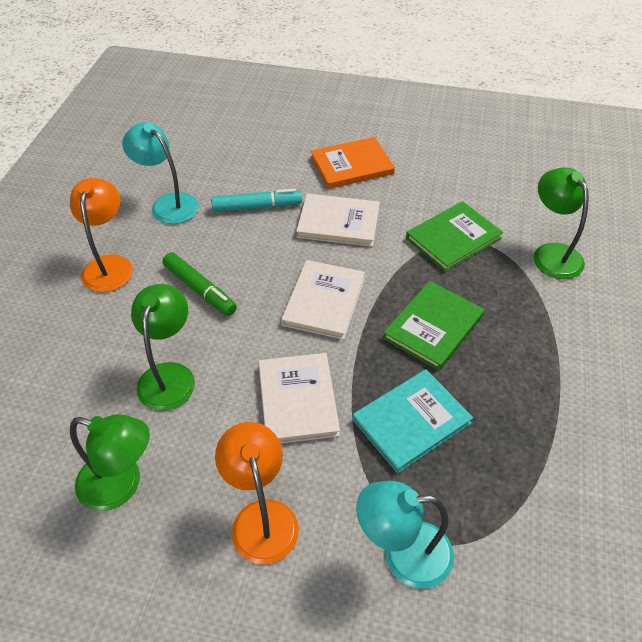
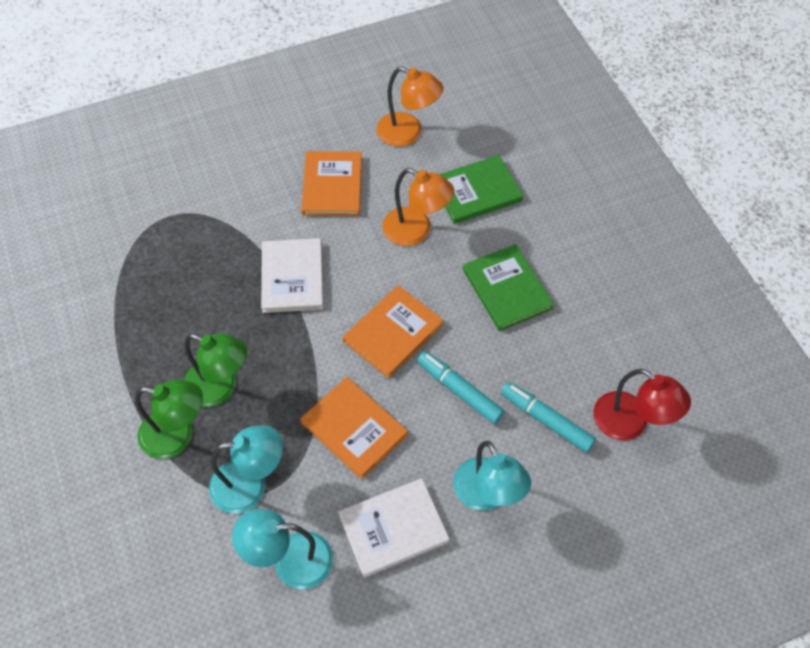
green lamp: [70,414,150,511] [131,284,195,411] [534,167,589,279] = 3 -> [135,380,203,459] [184,334,247,407] = 2
green marker: [162,252,237,316] = 1 -> none = 0
orange book: [311,137,395,189] = 1 -> [300,377,408,479] [301,151,362,216] [343,285,444,378] = 3
red lamp: none = 0 -> [593,368,691,441] = 1
turquoise book: [353,369,473,473] = 1 -> none = 0
turquoise lamp: [122,122,199,224] [356,481,454,589] = 2 -> [209,425,283,514] [232,509,333,589] [453,441,531,511] = 3
turquoise marker: [211,189,302,212] = 1 -> [417,351,505,424] [501,382,596,453] = 2
white book: [258,353,340,443] [281,260,365,340] [296,194,380,247] = 3 -> [261,238,324,313] [338,478,450,578] = 2

